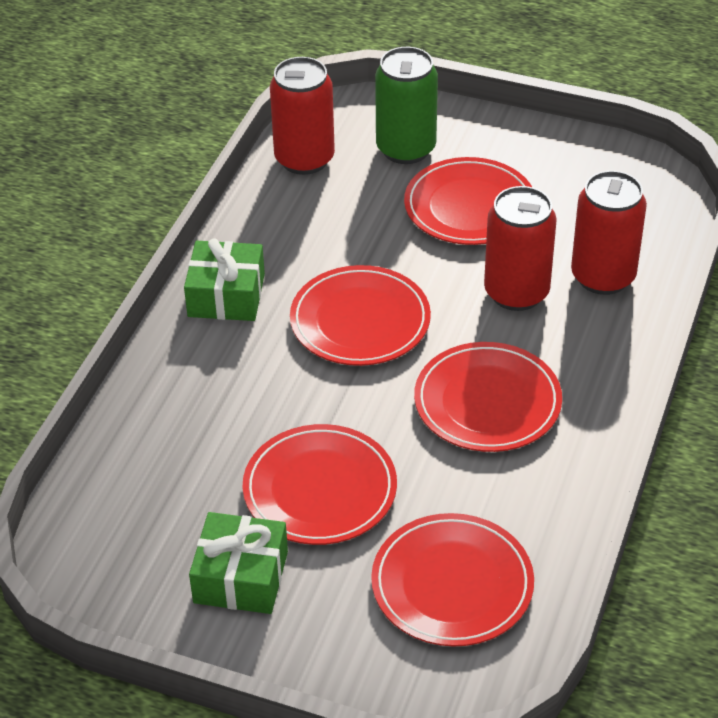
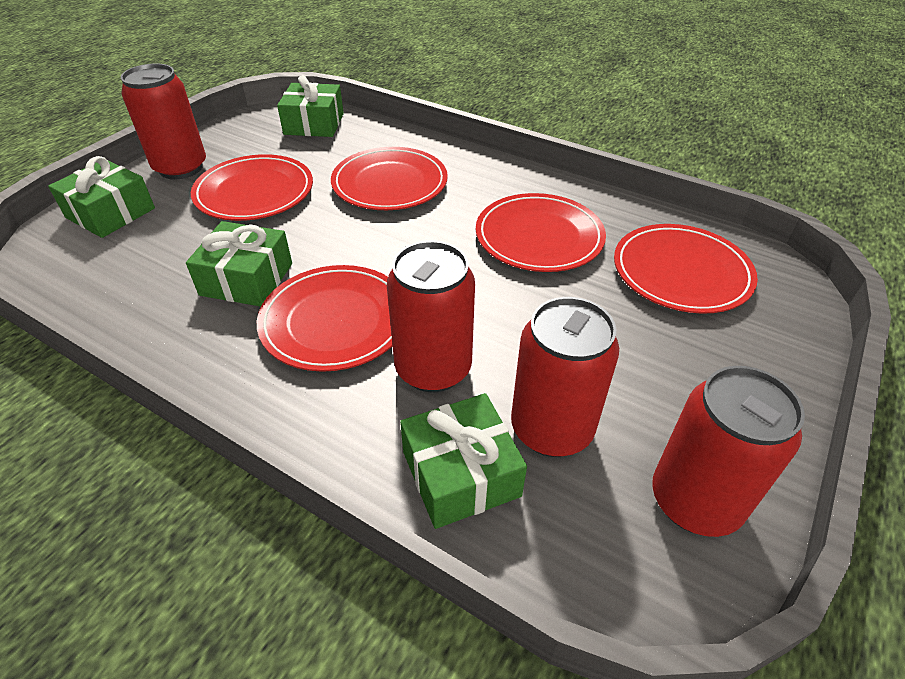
green can: [375,47,438,164] = 1 -> none = 0
green gift: [184,238,265,321] [189,512,288,614] = 2 -> [48,156,155,238] [186,221,292,307] [277,75,344,137] [400,393,527,529] = 4
red can: [270,57,335,175] [484,186,557,311] [571,170,647,295] = 3 -> [121,63,206,179] [387,241,475,392] [511,297,619,457] [652,366,805,537] = 4

